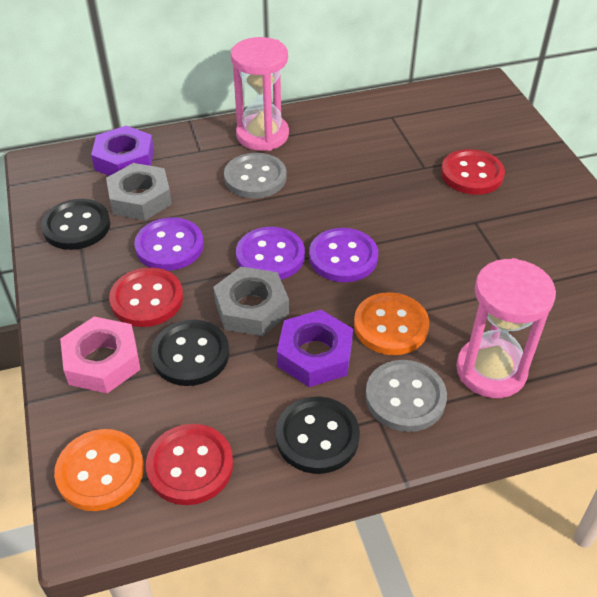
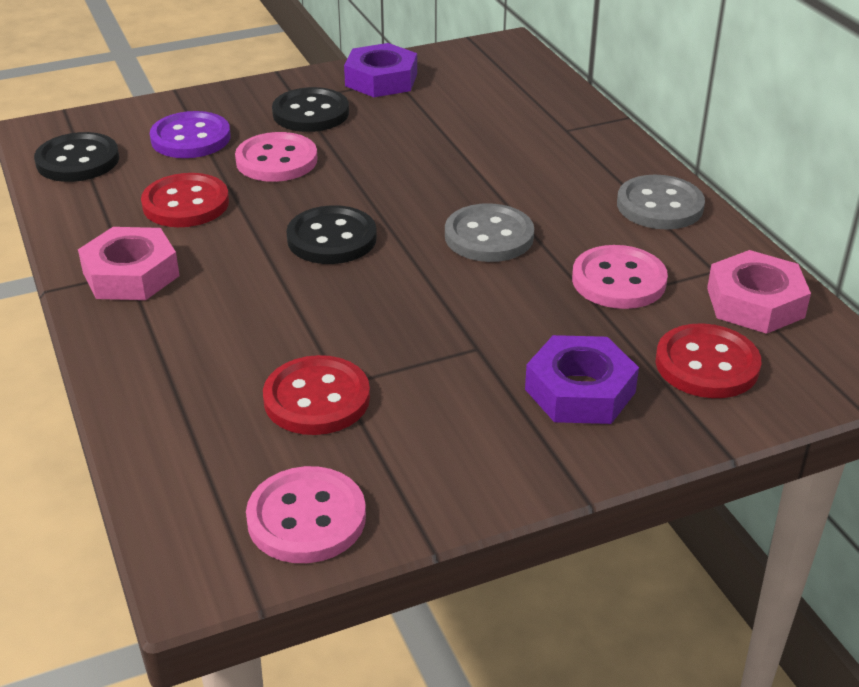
grey nut: [106,163,172,221] [213,267,289,336] = 2 -> none = 0
orange button: [54,429,144,511] [354,292,429,355] = 2 -> none = 0
pink button: none = 0 -> [235,132,318,182] [246,466,366,563] [572,245,668,309] = 3
pink hourglass: [231,37,289,151] [456,258,556,398] = 2 -> none = 0
pink nut: [60,317,141,393] = 1 -> [78,227,180,300] [707,250,811,334] = 2
purple button: [134,217,204,271] [236,227,305,280] [309,228,378,282] = 3 -> [150,111,231,158] = 1

